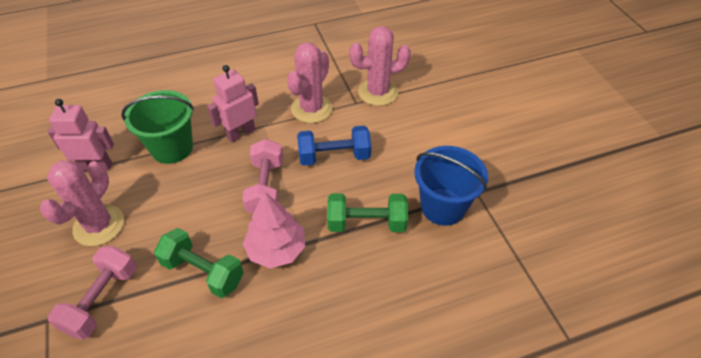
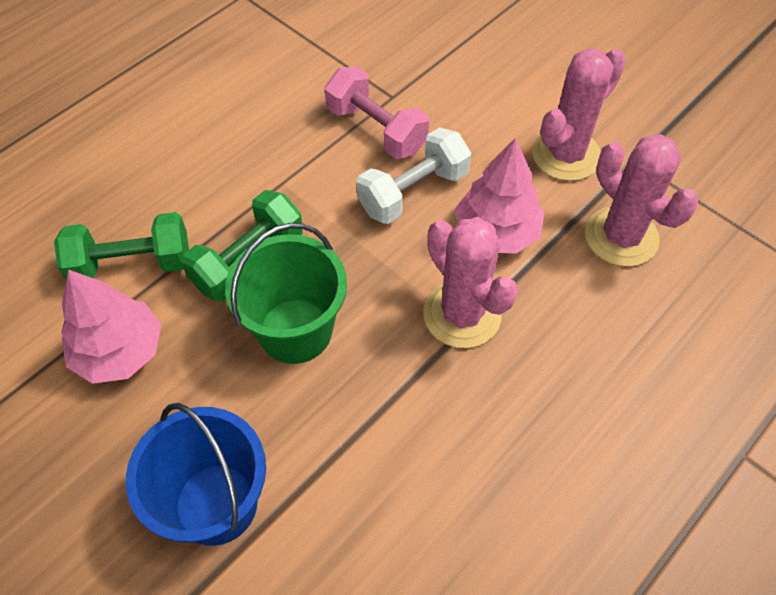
blue dumbbell: [297,126,371,166] = 1 -> none = 0
pink dumbbell: [48,246,137,340] [242,139,283,213] = 2 -> [324,66,429,159] = 1
pink robot: [48,99,114,171] [207,65,259,142] = 2 -> none = 0
pink tree: [243,191,305,268] = 1 -> [61,270,161,384] [455,138,545,254] = 2
white dumbbell: none = 0 -> [356,127,471,224] = 1

